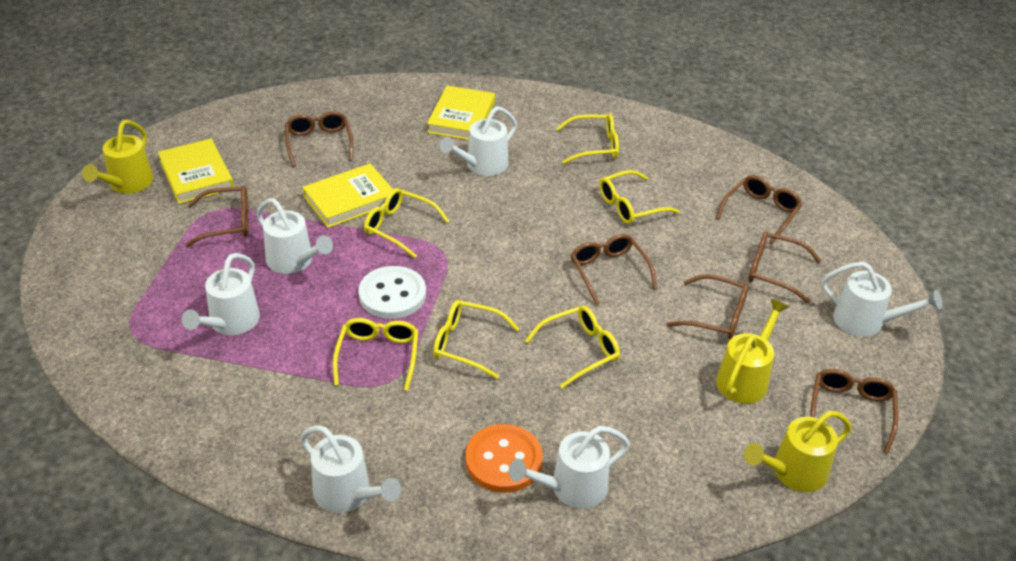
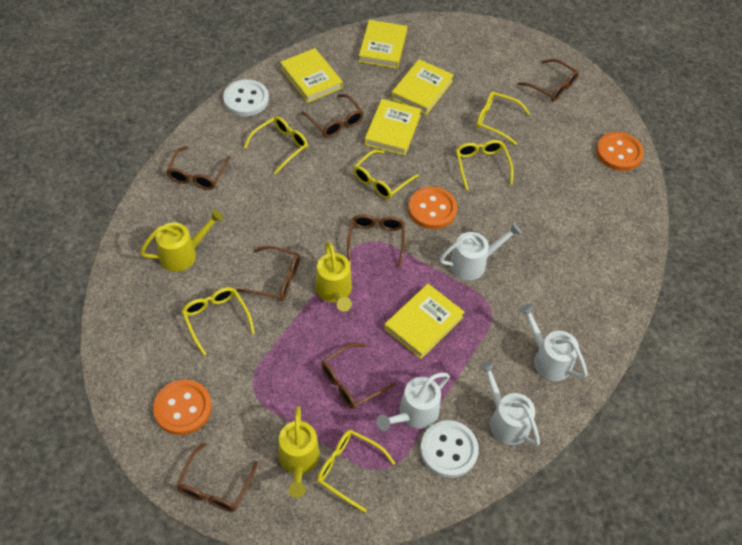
orange button: [465,424,543,493] = 1 -> [153,379,212,435] [408,186,457,229] [596,132,644,171] = 3
white button: [358,266,426,319] = 1 -> [223,79,269,116] [420,420,479,478] = 2
white watering can: [181,253,260,335] [256,198,333,274] [300,425,401,513] [440,106,517,176] [509,426,630,509] [821,262,942,337] = 6 -> [376,373,450,431] [440,222,522,280] [479,361,540,447] [519,303,587,381] = 4
yellow book: [158,139,234,204] [302,163,393,228] [427,85,495,140] = 3 -> [280,48,343,103] [359,20,407,69] [364,99,422,156] [384,284,465,359] [391,59,454,115] = 5

